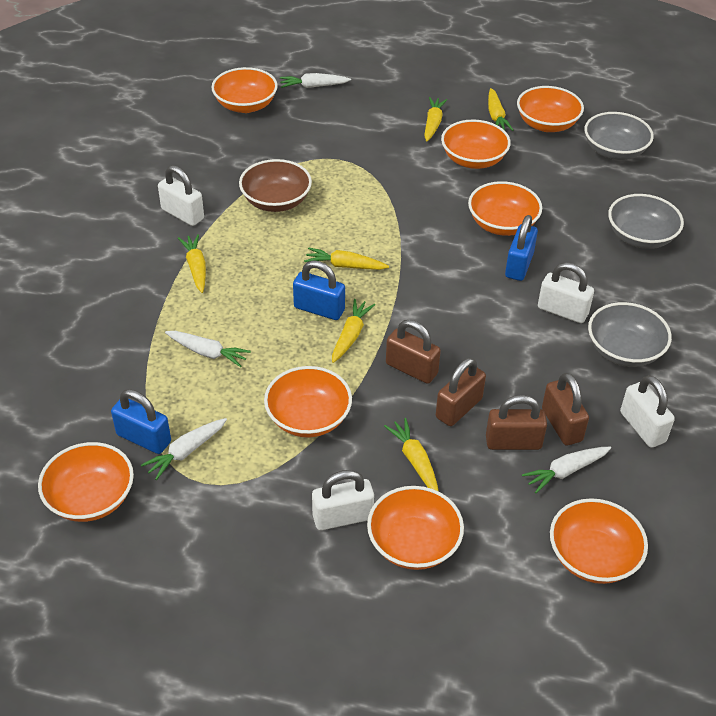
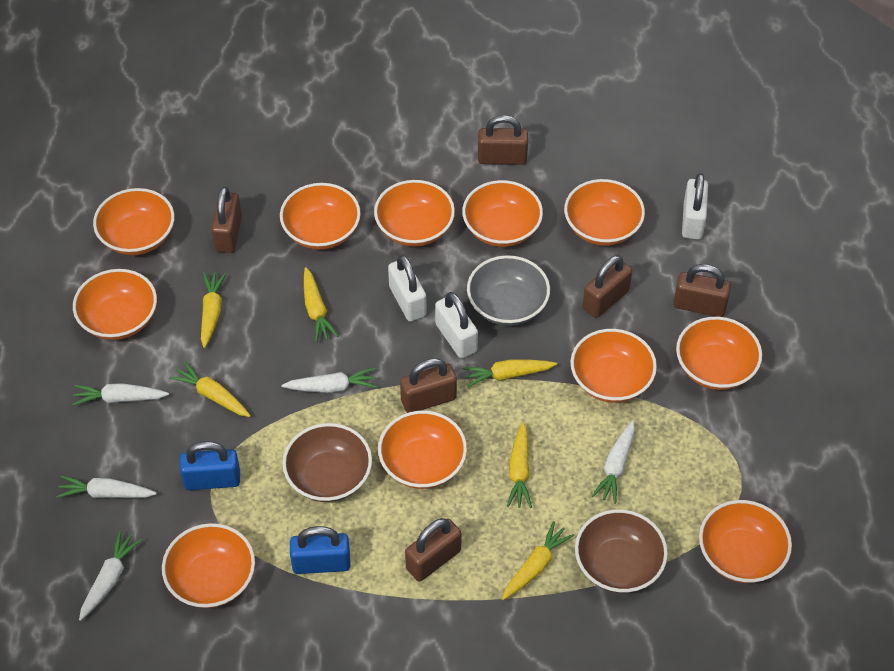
blue padlock: [111,389,171,454] [293,261,345,320] [505,215,538,281] = 3 -> [180,441,240,490] [290,526,351,574] = 2
brown bowl: [239,159,312,212] = 1 -> [283,423,372,502] [575,509,668,593] = 2
brown padlock: [386,320,441,384] [436,358,486,426] [486,395,547,450] [542,373,589,446] = 4 -> [211,186,242,253] [400,358,457,413] [405,518,462,582] [478,115,528,165] [582,255,632,318] [673,264,731,317] = 6
grey bowl: [584,112,654,160] [588,302,672,367] [608,194,684,249] = 3 -> [467,255,550,326] = 1
orange bowl: [38,442,134,522] [211,67,278,113] [264,366,352,438] [367,486,464,570] [441,119,511,169] [468,181,542,236] [517,86,584,132] [550,498,648,584] = 8 -> [73,269,157,340] [93,188,174,255] [162,523,255,608] [280,183,361,250] [374,180,455,247] [378,411,467,489] [462,180,543,247] [564,179,645,246] [570,329,657,403] [676,317,762,390] [699,500,792,583] = 11
white carrot: [141,418,227,480] [165,331,251,367] [280,73,351,88] [522,447,611,493] = 4 -> [56,476,157,498] [72,383,169,406] [79,531,142,621] [281,368,377,393] [592,421,635,504] = 5
white padlock: [158,165,204,226] [312,470,374,530] [538,262,594,323] [620,375,675,448] = 4 -> [388,255,427,322] [435,292,478,359] [682,173,708,239] = 3

